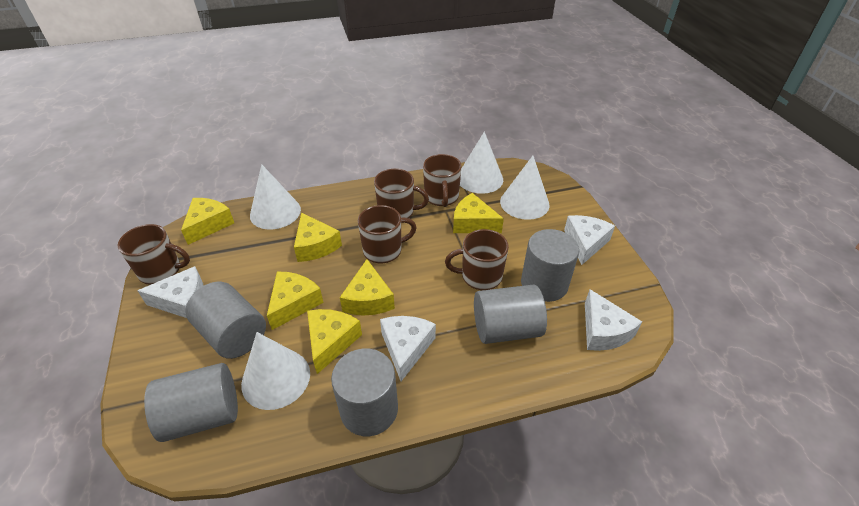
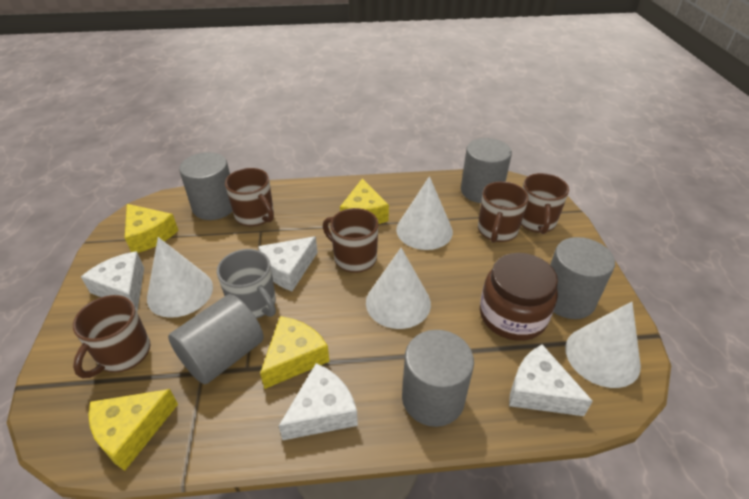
brown jar: none = 0 -> [480,253,558,341] = 1
grey mug: none = 0 -> [217,249,276,318] = 1
yellow cheese: [181,198,234,245] [267,271,324,330] [294,212,342,262] [307,309,362,374] [340,259,395,315] [453,193,504,233] = 6 -> [89,389,178,471] [125,204,178,253] [260,316,330,389] [340,178,389,224] = 4

